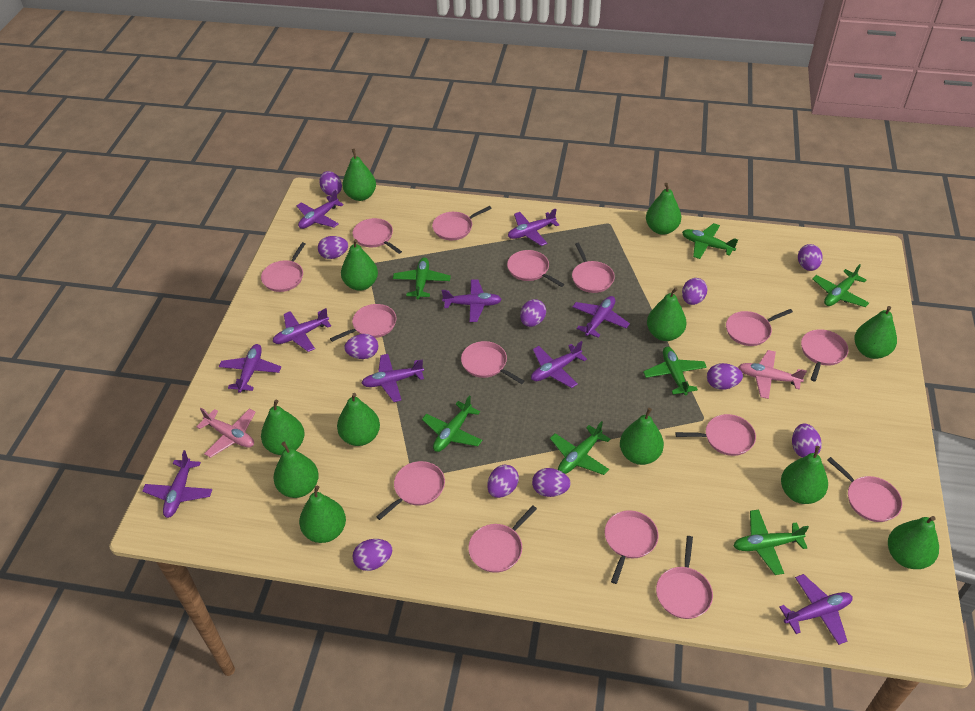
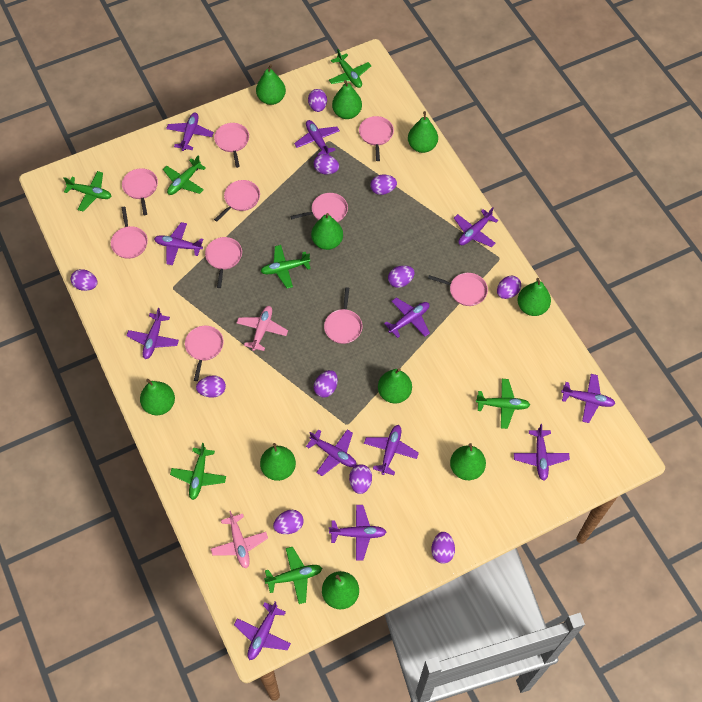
green pear: [261,400,305,455] [273,442,319,498] [299,486,346,543] [337,393,380,446] [341,239,378,291] [342,149,376,201] [620,408,664,465] [646,183,681,235] [647,287,687,341] [781,446,828,504] [854,306,897,359] [888,516,939,569] = 12 -> [140,379,175,415] [256,64,286,105] [260,443,296,481] [311,213,343,250] [322,571,359,609] [332,80,362,119] [378,368,412,404] [408,111,438,153] [450,443,486,480] [518,278,551,316] = 10
pink pan: [261,242,305,292] [330,304,396,342] [353,218,402,254] [376,461,445,520] [432,206,492,240] [461,341,524,384] [468,506,537,573] [507,250,564,287] [572,243,615,293] [605,510,658,584] [656,536,713,619] [675,414,756,456] [726,309,793,346] [801,329,848,381] [827,457,902,522] = 15 -> [111,207,148,259] [122,168,158,215] [185,326,224,381] [205,237,242,288] [214,123,249,168] [214,180,260,222] [290,193,348,222] [324,287,362,344] [359,116,394,161] [428,273,488,306] = 10
purple plane: [142,450,213,518] [219,344,281,393] [273,308,331,352] [296,190,344,229] [361,354,424,402] [442,279,502,322] [508,209,559,246] [531,341,587,388] [572,296,630,338] [779,574,853,645] = 10 -> [126,308,179,359] [154,222,203,265] [166,113,214,151] [234,602,291,660] [294,120,340,156] [306,429,356,476] [329,505,386,561] [364,425,419,475] [384,298,430,338] [454,207,498,247] [514,424,570,481] [561,374,615,423] = 12

